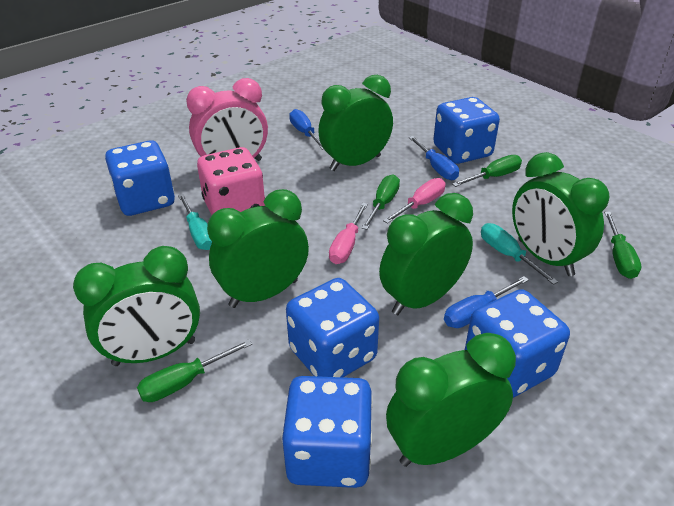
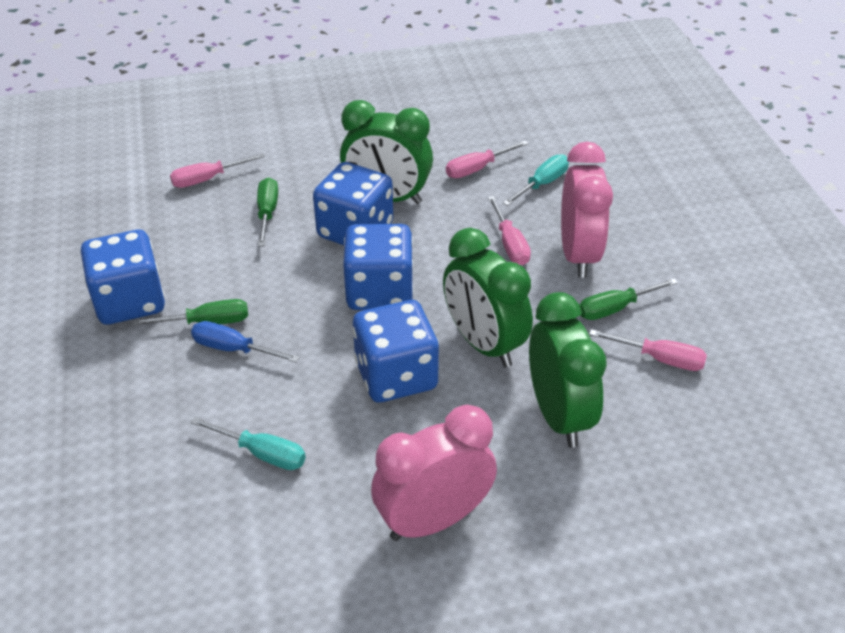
blue dice: [105,141,175,216] [282,376,373,488] [286,278,379,377] [433,97,500,164] [465,289,570,398] = 5 -> [81,230,165,325] [313,162,393,245] [343,224,414,310] [353,300,439,402] = 4
blue screwdriver: [289,109,323,150] [409,136,459,180] [444,276,529,328] = 3 -> [191,321,300,362] = 1
green clock: [73,246,200,366] [207,189,309,308] [318,75,393,171] [379,193,473,315] [386,333,516,467] [512,152,609,276] = 6 -> [340,100,433,204] [443,228,533,367] [529,292,607,447] = 3
green screwdriver: [137,339,252,402] [362,175,400,230] [452,155,522,187] [604,212,641,279] = 4 -> [133,299,248,326] [257,178,278,247] [580,278,678,320] = 3
pink clock: [186,78,268,161] = 1 -> [371,405,497,541] [561,142,613,278] = 2
pink dice: [197,147,265,215] = 1 -> none = 0
pink screwdriver: [329,203,368,264] [383,178,445,224] = 2 -> [170,153,265,188] [446,141,528,178] [488,196,531,265] [589,329,707,371] = 4

